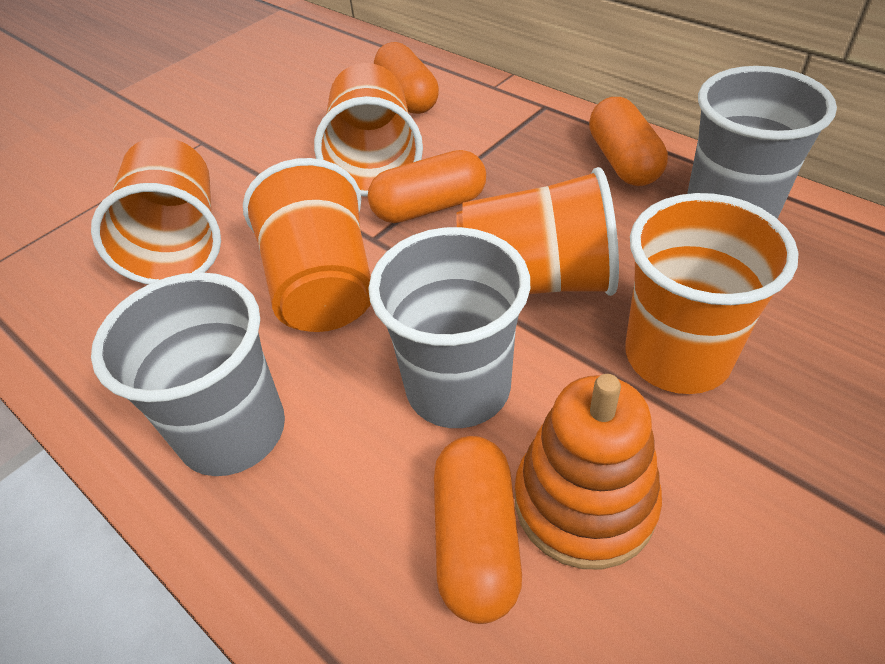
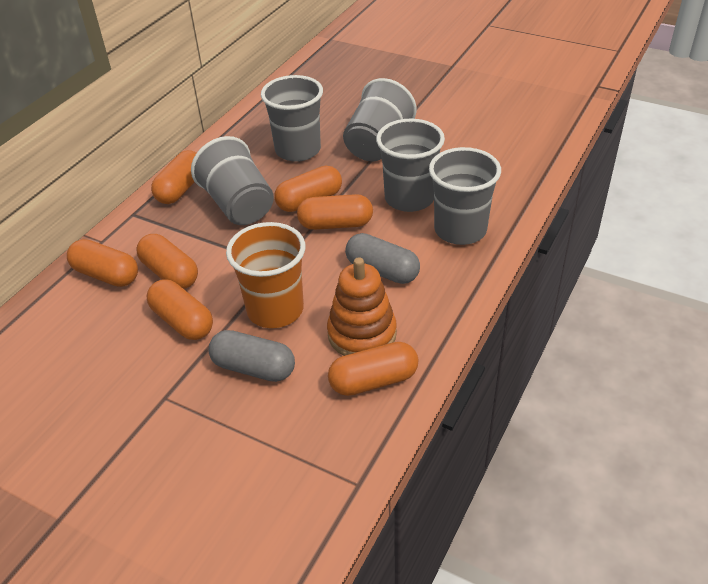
grey capsule: none = 0 -> [208,330,295,382] [345,233,420,284] = 2
grey cup: [91,272,285,476] [368,227,530,428] [687,66,837,219] = 3 -> [191,136,274,225] [261,75,323,162] [343,78,417,161] [376,119,445,212] [429,147,501,245] = 5
orange capsule: [368,150,486,223] [374,42,439,114] [434,436,522,624] [589,97,668,186] = 4 -> [67,239,138,287] [136,234,198,289] [147,279,213,340] [151,150,196,204] [274,166,342,212] [297,194,373,230] [328,342,418,396] = 7
orange cup: [91,137,221,284] [243,158,371,332] [314,63,423,197] [456,167,619,296] [625,193,798,394] = 5 -> [226,222,305,328] = 1

